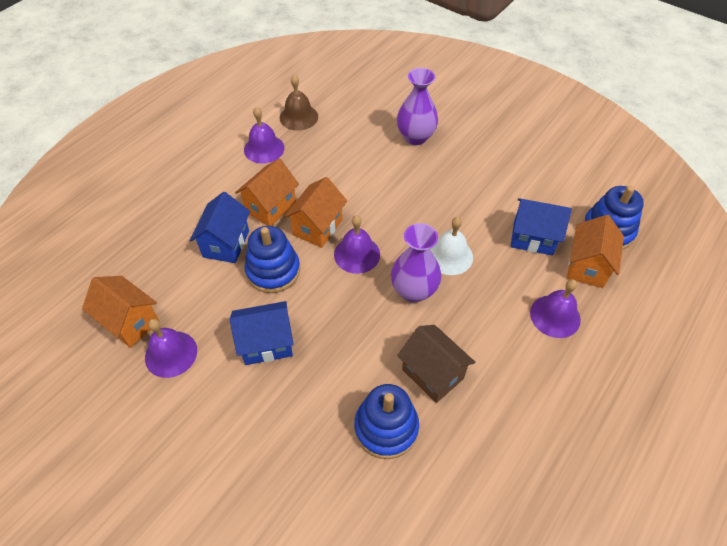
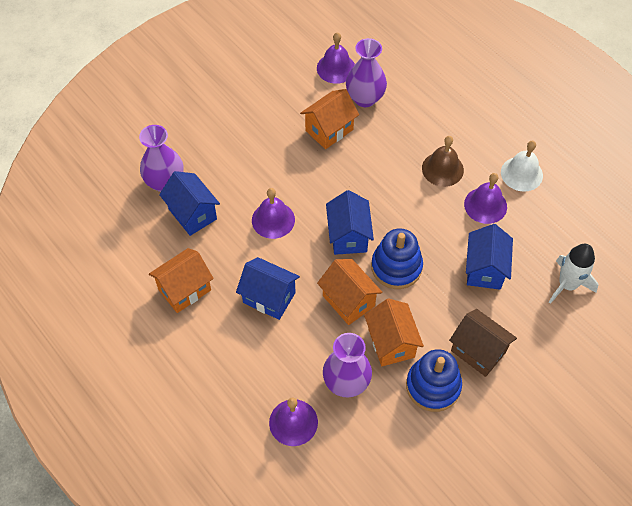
blue house: [190,192,250,263] [230,301,294,365] [511,198,572,255] = 3 -> [159,171,220,236] [236,257,300,320] [326,190,374,255] [466,224,513,290] = 4
blue stacking toy: [244,226,300,293] [354,384,419,459] [583,186,644,250] = 3 -> [371,228,423,289] [406,349,462,412] = 2
purple vase: [391,223,441,302] [397,68,438,145] = 2 -> [139,125,184,192] [323,333,372,397] [346,38,387,107] = 3
white rocket: none = 0 -> [549,244,599,304] = 1

